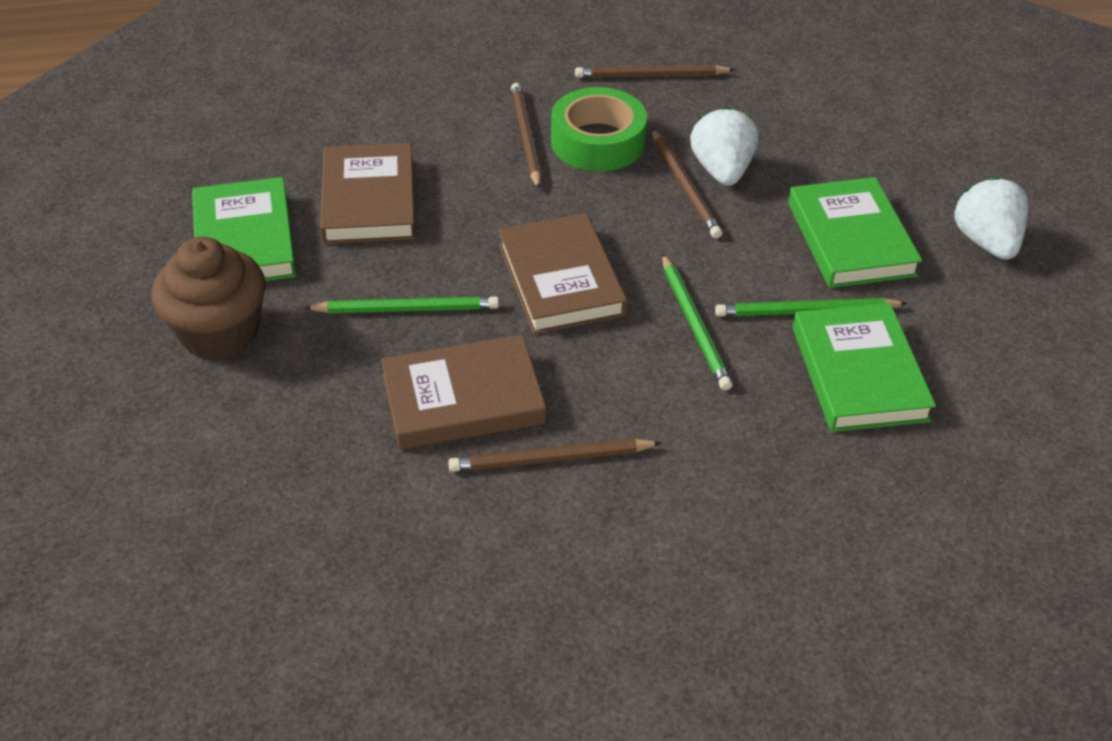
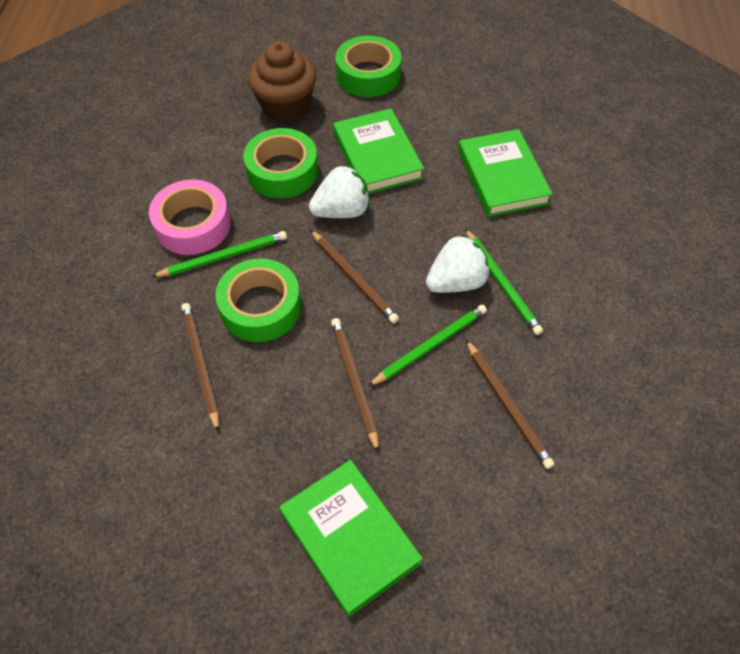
brown book: [320,143,415,244] [381,335,546,449] [498,213,627,334] = 3 -> none = 0
green tape: [551,87,647,171] = 1 -> [216,258,301,342] [243,128,318,198] [335,35,401,97] = 3
pink tape: none = 0 -> [149,179,231,255] = 1

